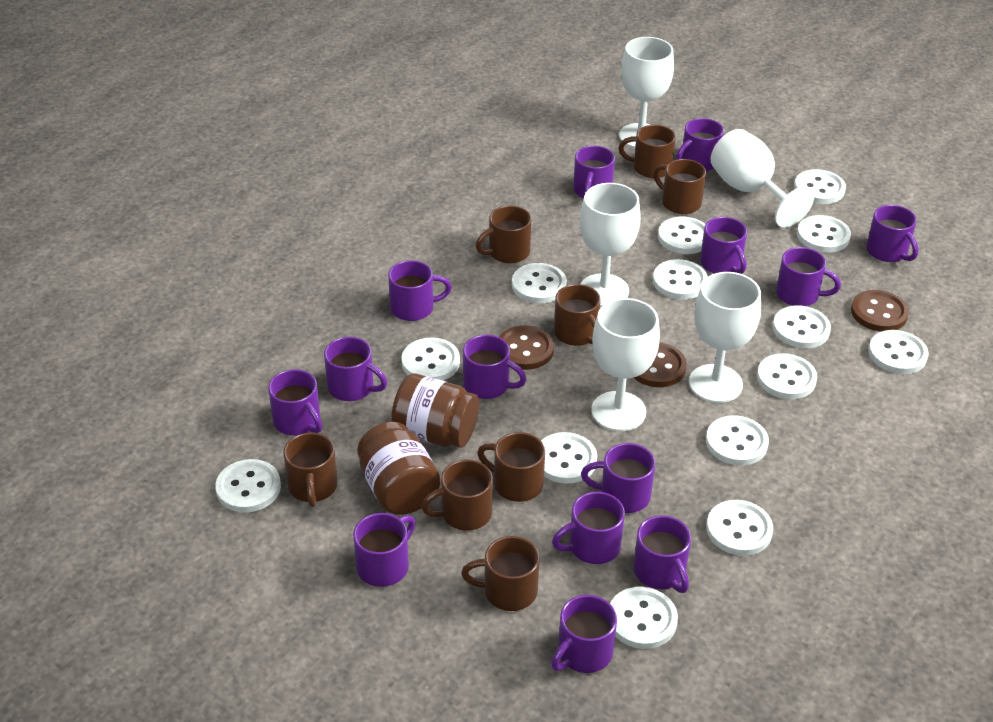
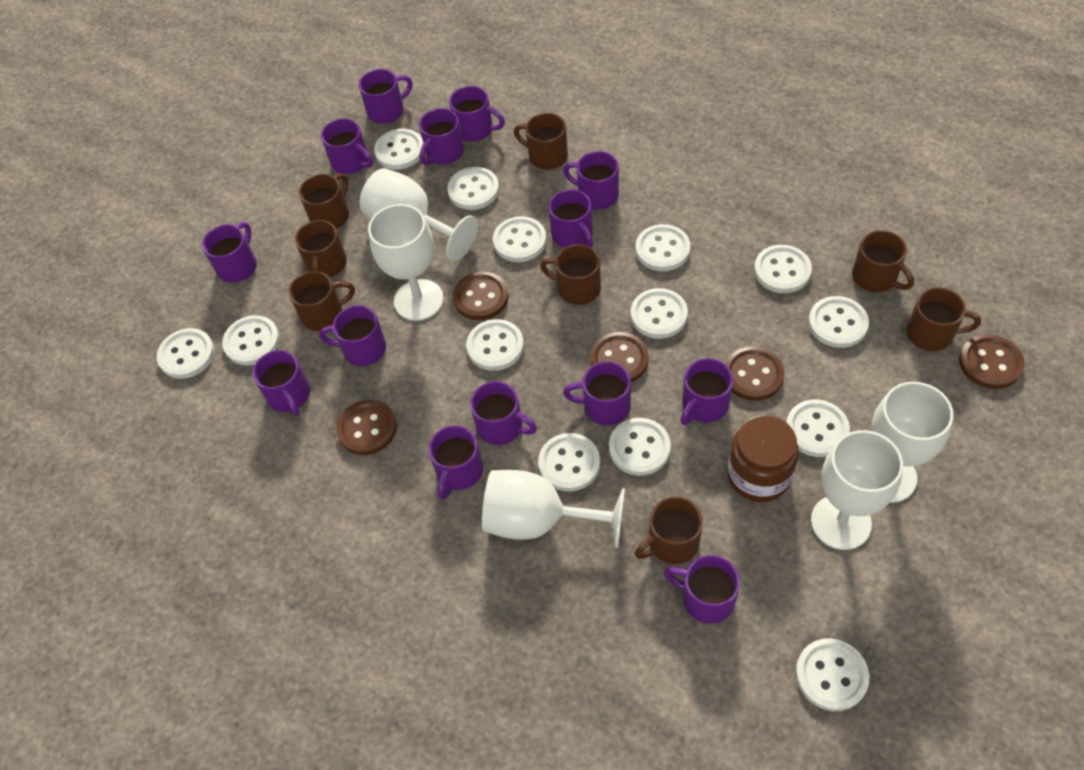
brown button: [499,325,554,370] [634,342,687,387] [851,290,909,331] = 3 -> [336,400,397,455] [453,272,509,320] [590,332,649,383] [725,346,784,401] [959,334,1025,389] = 5
brown jar: [357,422,441,515] [391,374,479,448] = 2 -> [727,415,799,502] = 1

